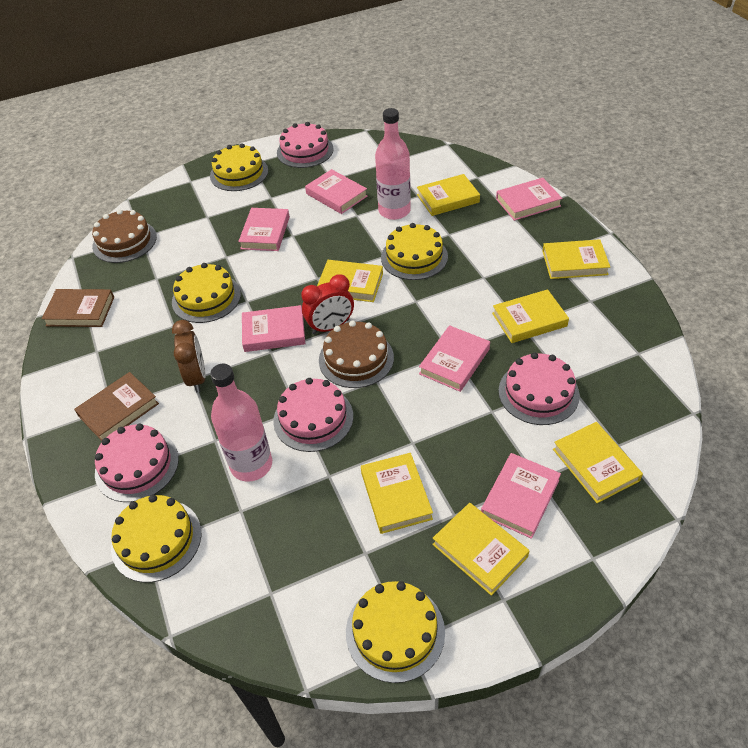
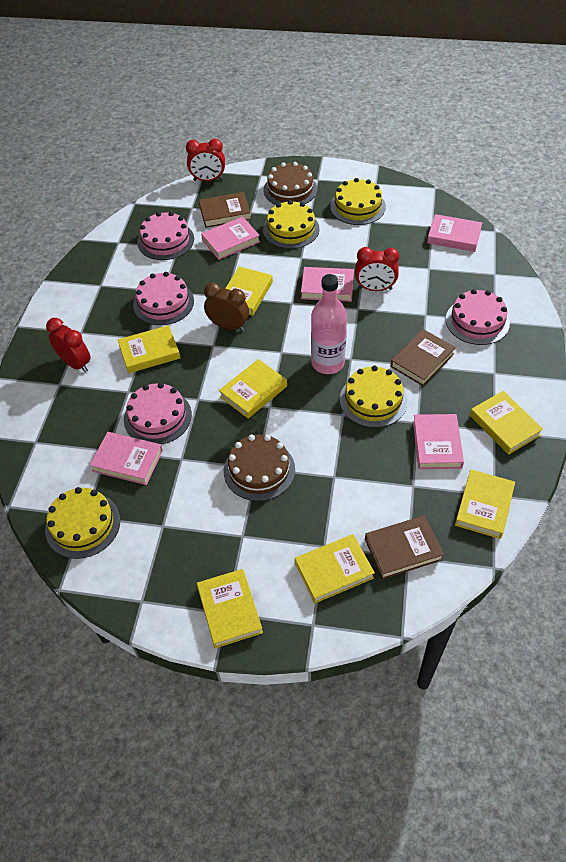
brown book: [42,289,114,327] [74,372,159,441] = 2 -> [199,192,251,228] [365,515,444,579] [391,329,456,386] = 3
pink book: [238,208,290,251] [242,305,305,352] [305,169,368,214] [419,325,490,392] [481,453,561,539] [496,178,562,221] = 6 -> [90,432,163,485] [201,216,260,260] [301,267,354,302] [413,414,464,469] [427,214,482,252] = 5
pink bottle: [210,364,272,482] [375,108,411,220] = 2 -> [311,274,347,374] = 1
red clock: [301,274,354,334] = 1 -> [46,318,90,372] [186,139,225,181] [355,247,399,291] = 3
yellow cake: [111,494,201,582] [172,263,241,323] [210,143,268,191] [346,581,445,683] [381,223,448,280] = 5 -> [45,487,120,559] [263,200,320,249] [330,178,386,225] [340,366,408,428] = 4

